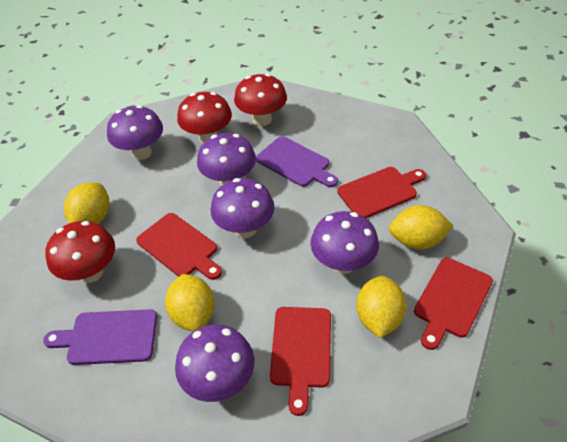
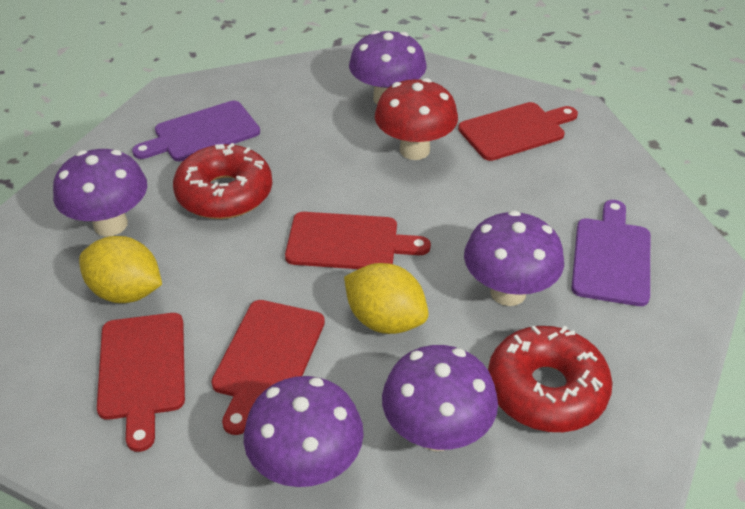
red donut: none = 0 -> [173,143,272,219] [488,326,613,432] = 2
red mushroom: [46,221,115,283] [177,92,232,144] [234,74,287,126] = 3 -> [375,78,458,160] = 1
yellow lemon: [64,182,109,224] [165,274,214,332] [356,276,407,338] [389,205,453,250] = 4 -> [79,236,162,303] [344,263,429,334] = 2

